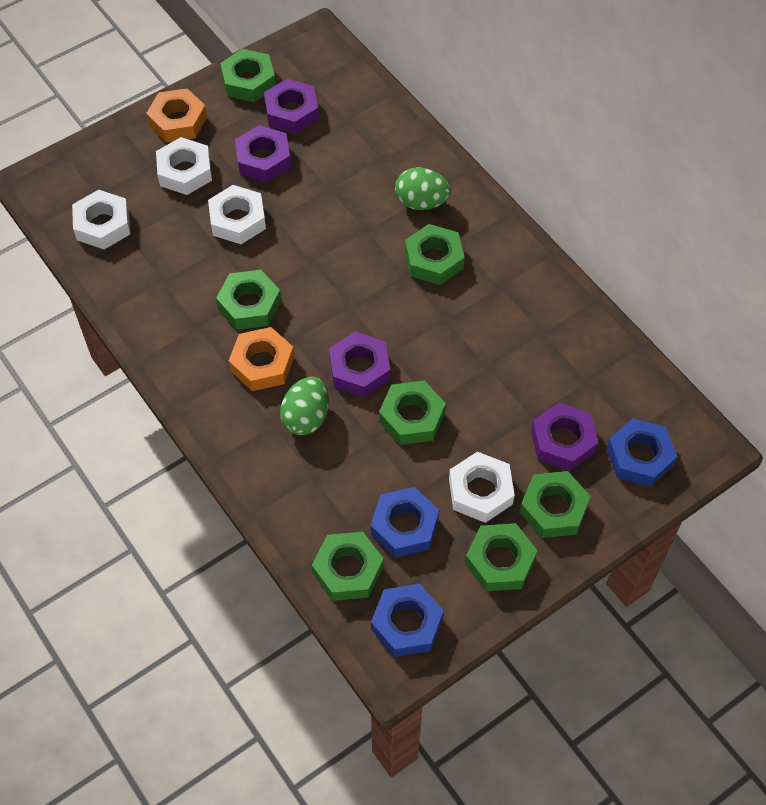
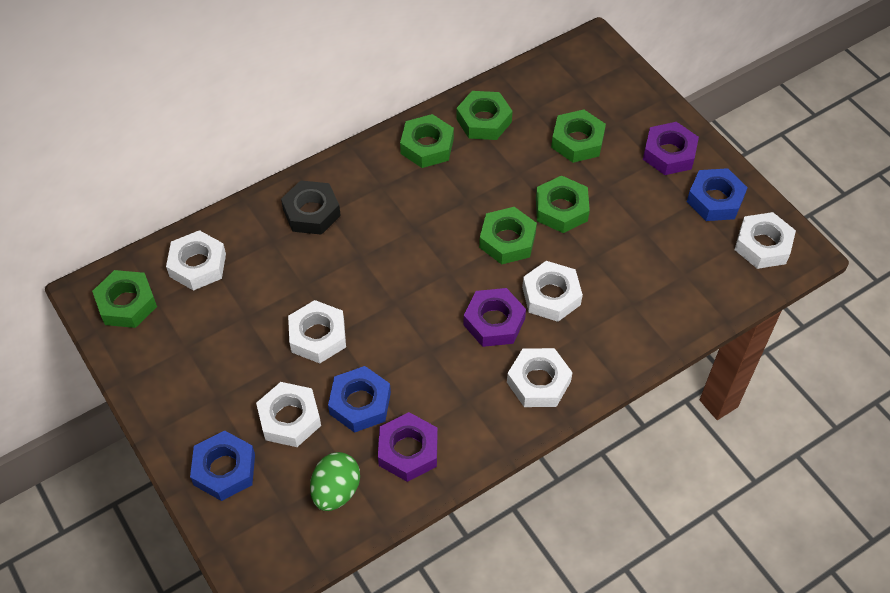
black nut: none = 0 -> [281,180,341,235] = 1
green egg: [280,377,329,435] [395,167,451,210] = 2 -> [310,452,360,511] = 1
green nut: [216,270,281,330] [220,49,276,102] [312,532,384,601] [379,381,446,445] [405,224,465,285] [465,523,538,591] [519,471,591,538] = 7 -> [92,270,157,328] [400,114,454,168] [456,91,513,140] [479,207,537,264] [536,175,590,233] [551,109,606,163] = 6
orange nut: [146,88,207,142] [229,327,294,391] = 2 -> none = 0
purple nut: [235,125,291,182] [264,79,319,134] [329,332,390,397] [531,402,598,471] = 4 -> [378,412,438,482] [463,288,526,347] [643,122,699,175] = 3
white nut: [72,190,130,250] [156,137,212,195] [208,185,266,244] [449,451,515,523] = 4 -> [166,230,226,291] [256,382,321,447] [288,300,346,364] [507,348,573,407] [522,261,583,322] [735,212,796,269] = 6

